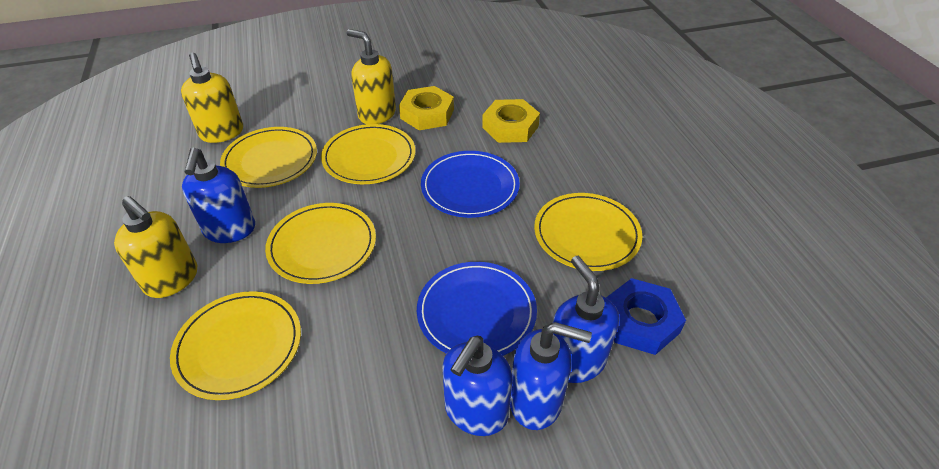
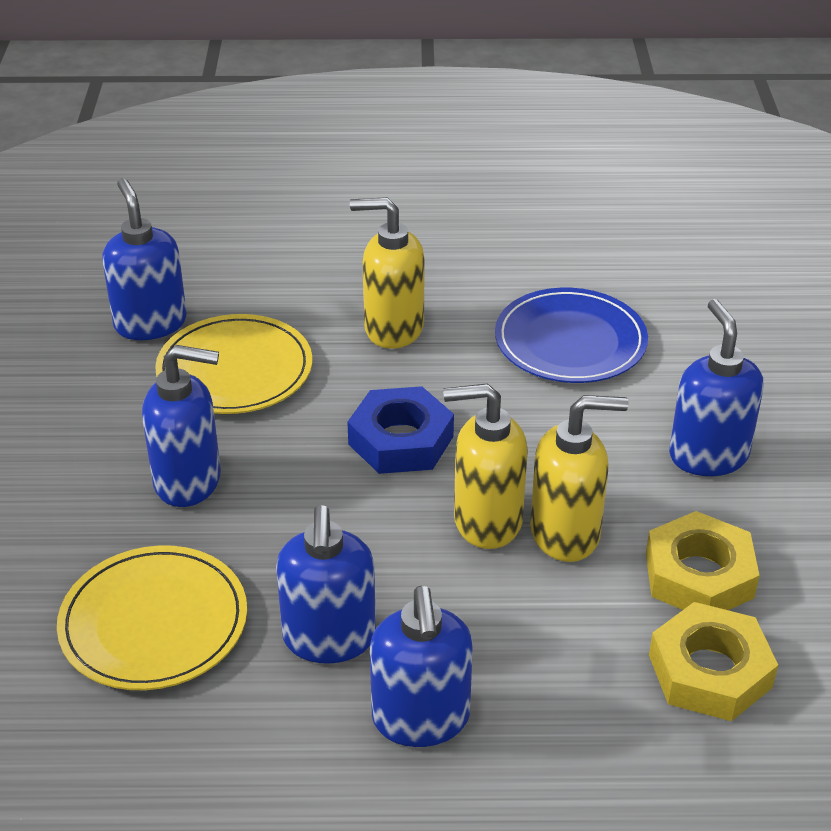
blue plate: [417,262,537,356] [421,151,520,218] = 2 -> [495,288,648,383] = 1
blue soap dispenser: [182,148,255,243] [442,336,513,436] [510,322,592,430] [553,256,619,383] = 4 -> [102,178,187,340] [142,345,221,507] [276,505,376,664] [370,586,473,747] [669,299,763,476] = 5
yellow plate: [170,291,301,400] [220,127,317,188] [265,203,376,284] [321,124,415,184] [534,193,642,271] = 5 -> [57,545,247,690] [155,314,312,414] = 2

